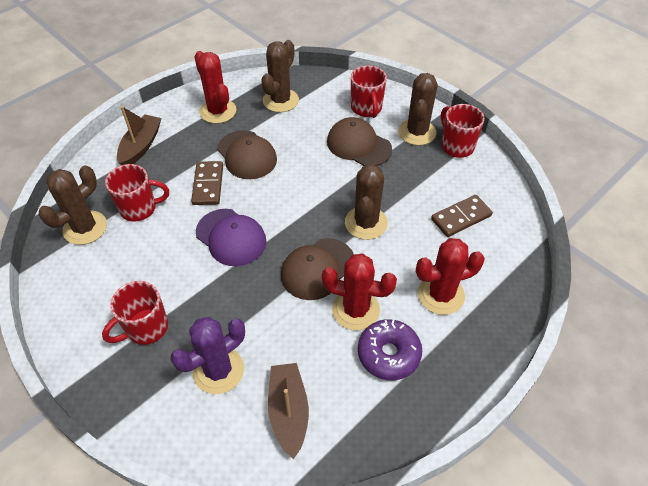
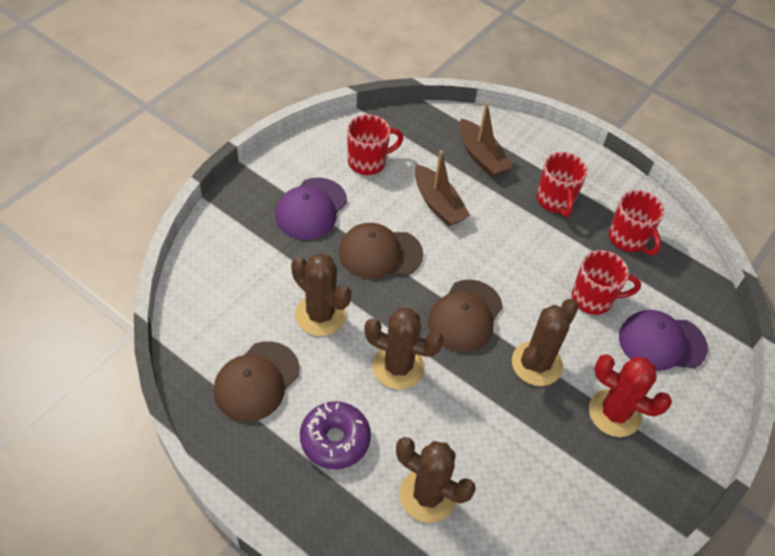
brown domino: [191,161,223,205] [431,195,493,237] = 2 -> none = 0
purple cactus: [170,317,245,394] = 1 -> none = 0
purple cap: [196,209,267,266] = 1 -> [275,178,347,240] [619,310,708,371] = 2
red cactus: [194,51,236,124] [322,254,397,331] [416,238,485,315] = 3 -> [589,354,672,437] = 1

